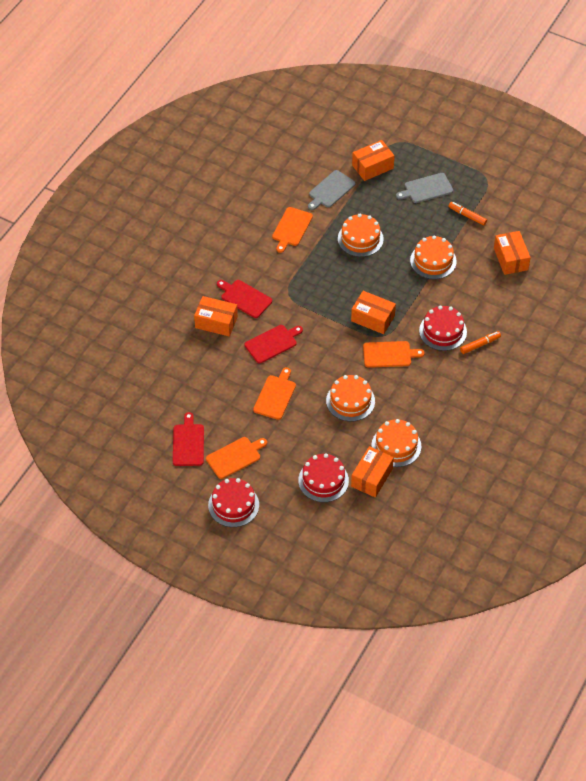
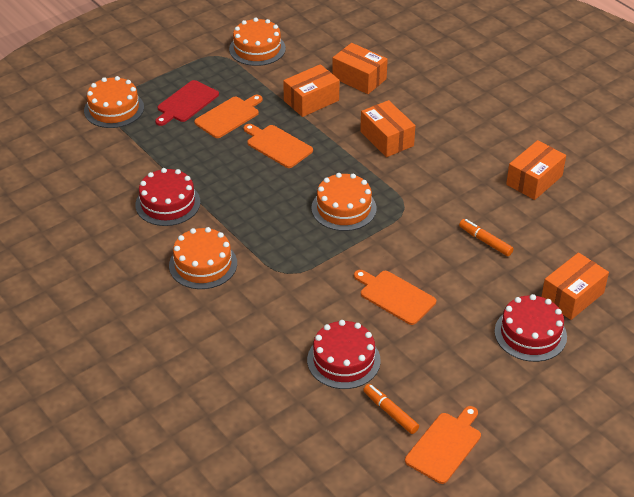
grey cutting board: [308,170,356,210] [396,173,453,203] = 2 -> none = 0
red cutting board: [173,412,204,466] [217,280,272,318] [244,325,303,363] = 3 -> [155,80,219,126] = 1

